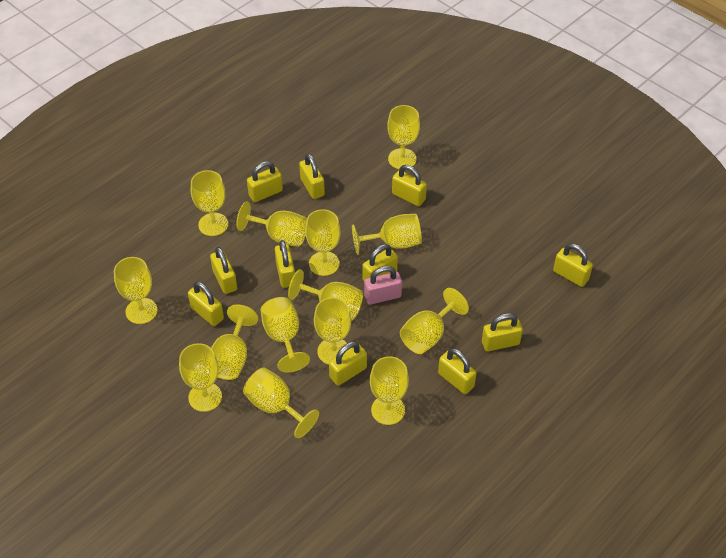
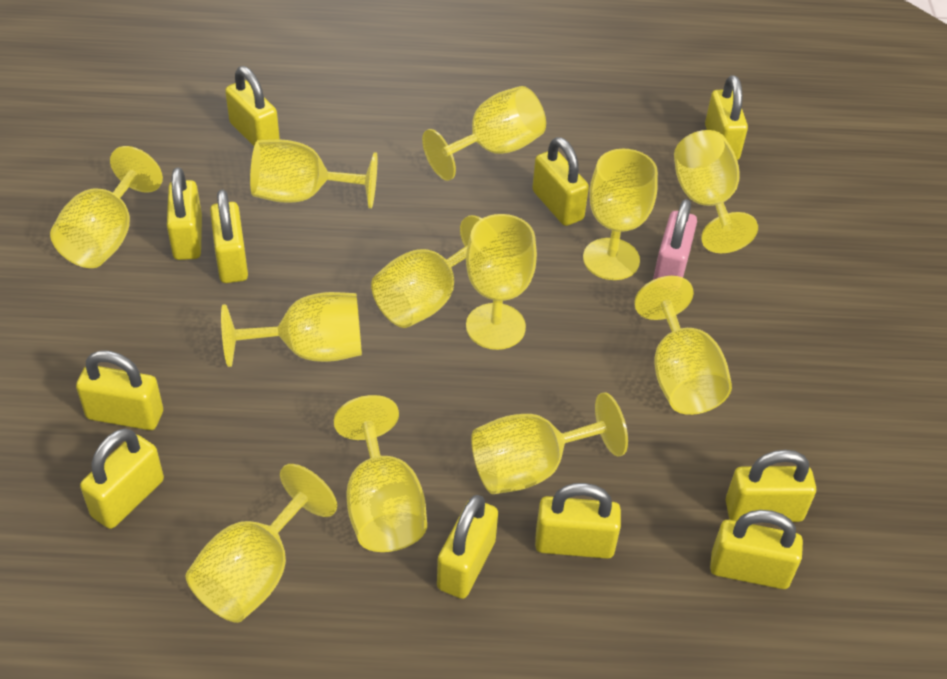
yellow goblet: [114,257,157,324] [179,343,222,412] [191,170,228,236] [211,304,258,380] [236,201,307,247] [243,367,319,438] [261,297,310,373] [288,269,363,321] [305,209,340,276] [314,297,351,365] [352,214,422,255] [370,356,409,425] [387,105,420,169] [400,288,469,354] = 14 -> [50,146,163,268] [185,464,337,623] [221,292,362,367] [250,140,377,209] [334,395,427,552] [371,215,482,328] [422,86,546,181] [466,214,537,350] [471,392,628,494] [583,149,658,280] [634,276,732,415] [674,130,758,253] = 12

